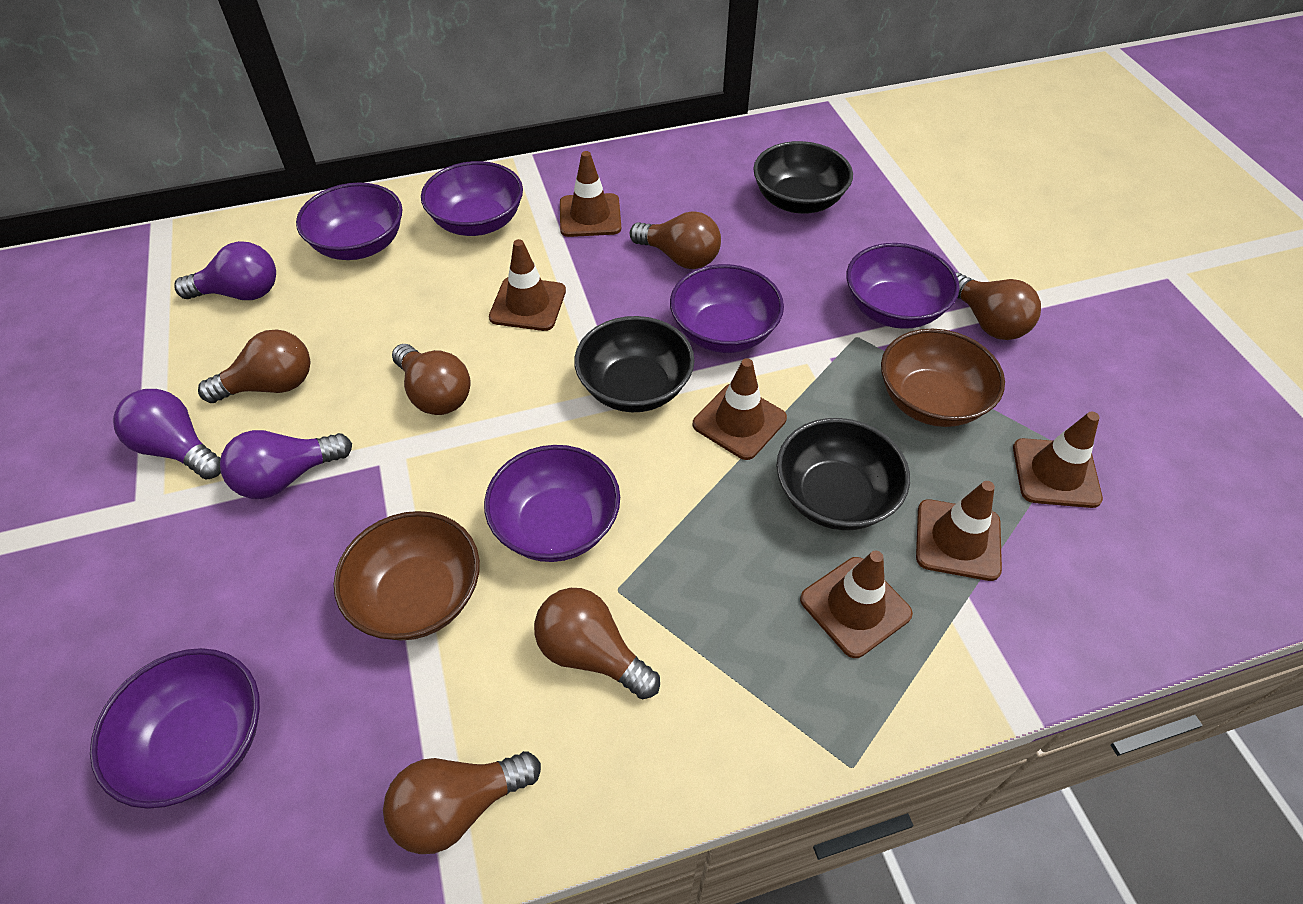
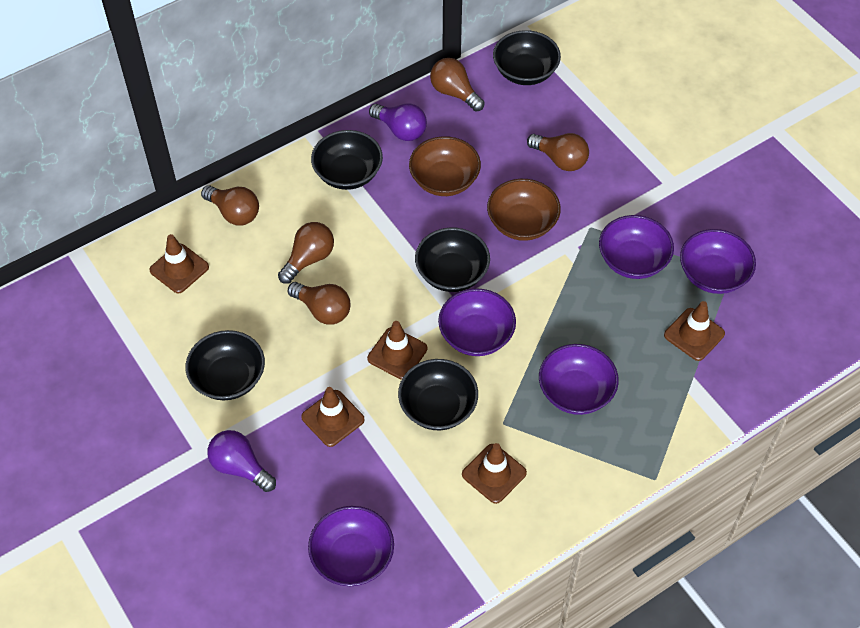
black bowl: [574,316,695,412] [753,141,853,214] [777,418,910,530] = 3 -> [185,330,265,400] [311,130,383,190] [398,359,478,430] [415,228,490,292] [493,30,561,85] = 5
brown light bulb: [198,329,310,403] [383,751,541,854] [392,344,470,415] [534,588,660,699] [629,211,721,269] [956,273,1041,340] = 6 -> [201,185,259,225] [278,222,334,284] [288,282,350,325] [430,58,485,111] [527,133,589,171] = 5
brown traffic cone: [489,239,566,331] [560,151,621,237] [693,358,787,460] [800,551,913,658] [916,481,1002,581] [1013,412,1103,508] = 6 -> [149,234,209,293] [301,387,365,447] [367,321,427,380] [462,443,527,504] [664,301,725,361] = 5
purple bowl: [90,648,260,809] [296,183,402,260] [421,161,523,236] [484,445,620,562] [670,264,784,353] [847,243,959,329] = 6 -> [308,506,394,586] [438,288,516,356] [539,344,619,415] [599,215,674,279] [680,229,756,294] = 5
purple light bulb: [113,389,221,479] [174,241,276,300] [220,430,352,499] = 3 -> [207,430,276,492] [369,103,427,141] = 2

